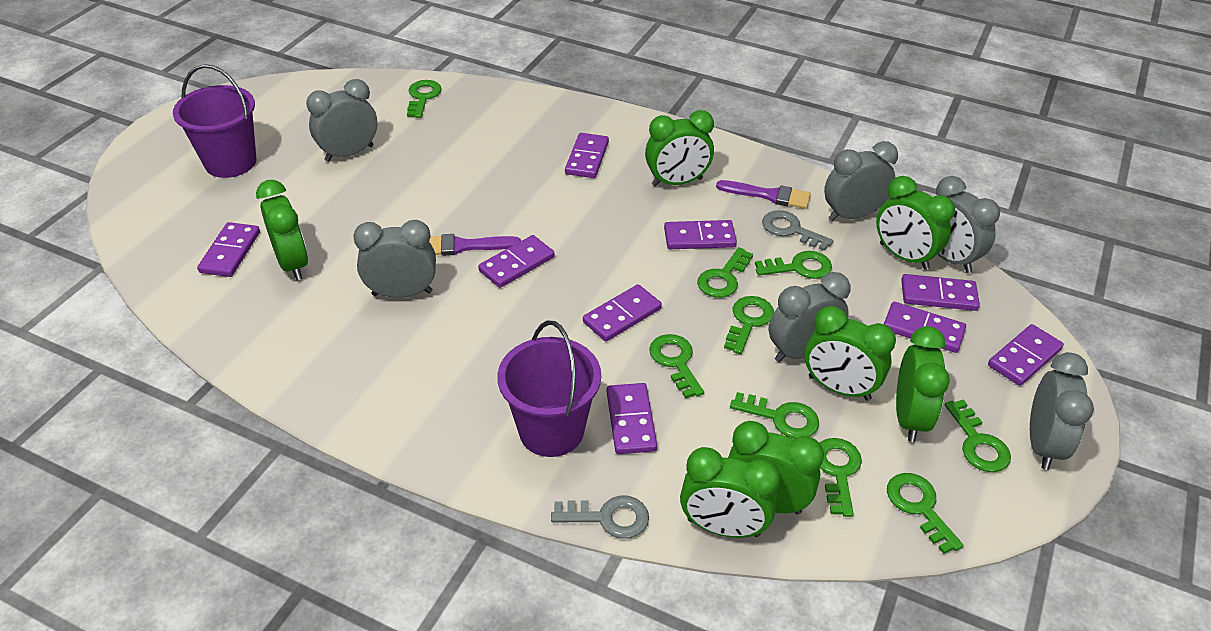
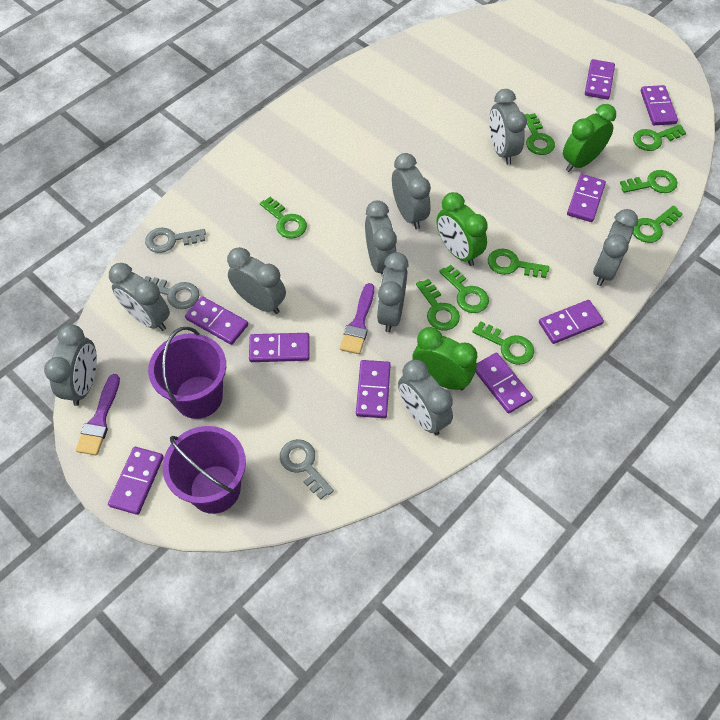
green clock: [256,180,308,280] [645,110,714,186] [680,447,780,538] [728,421,824,514] [804,306,896,401] [876,176,955,270] [896,326,950,442] = 7 -> [412,327,477,390] [437,192,488,266] [563,104,616,172] = 3
grey clock: [306,79,377,162] [353,220,436,298] [769,272,851,362] [824,141,898,222] [936,176,1000,273] [1030,352,1094,470] = 6 -> [44,324,97,406] [109,263,170,331] [227,247,286,314] [365,200,397,275] [377,252,408,332] [392,153,431,230] [398,360,453,435] [489,89,527,165] [593,209,638,286] = 9
grey key: [551,496,649,539] [762,210,834,251] = 2 -> [145,228,206,253] [145,276,200,309] [280,439,334,500] = 3

